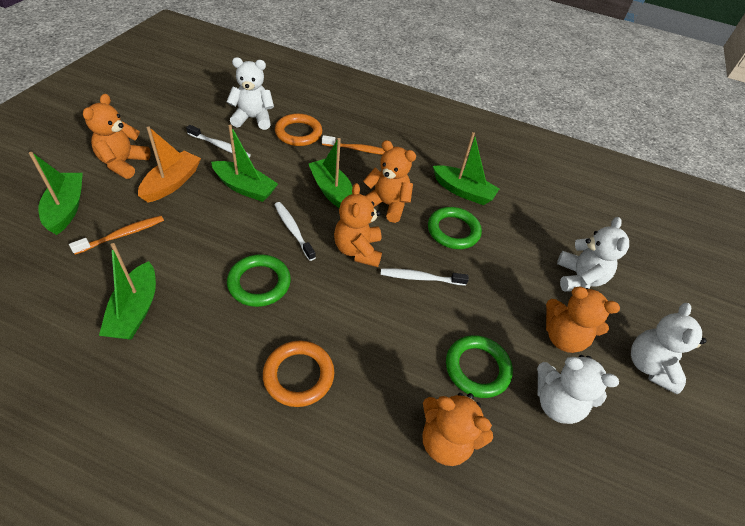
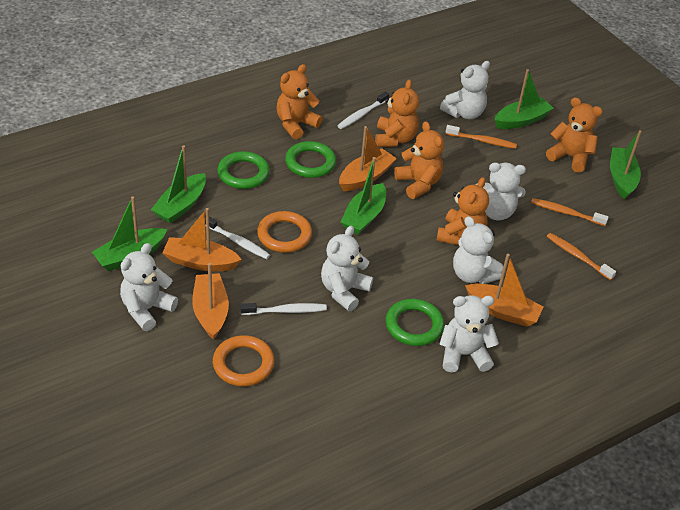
orange boat: [138,126,201,202] = 1 -> [162,208,242,271] [192,263,229,340] [339,126,397,191] [465,254,544,327] = 4
orange toothbrush: [69,216,164,255] [322,135,385,155] = 2 -> [446,125,517,149] [531,198,609,226] [547,233,616,280] = 3
white teddy bear: [226,57,274,130] [537,355,619,424] [557,217,629,292] [631,303,707,394] = 4 -> [120,243,178,331] [321,226,373,311] [439,295,499,372] [440,61,490,119] [453,216,503,284] [476,162,526,220] = 6

